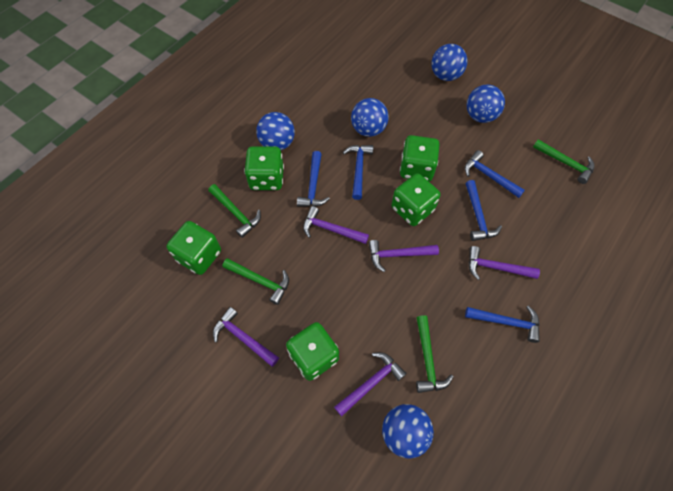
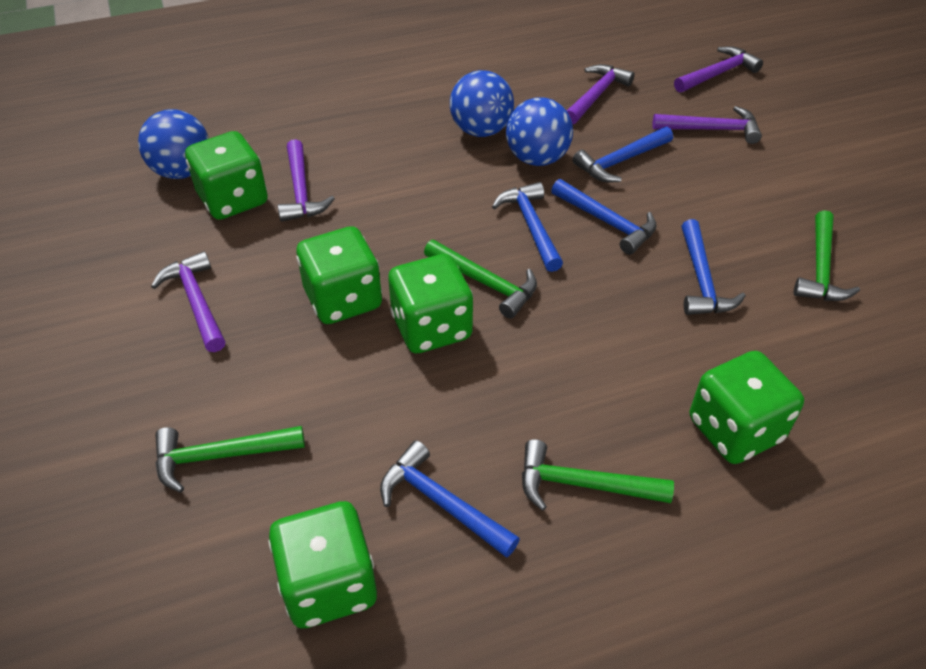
blue ball: [256,112,295,150] [351,98,389,137] [382,404,434,458] [431,44,467,81] [466,84,505,123] = 5 -> [138,109,209,179] [450,70,514,137] [506,97,573,166] = 3

